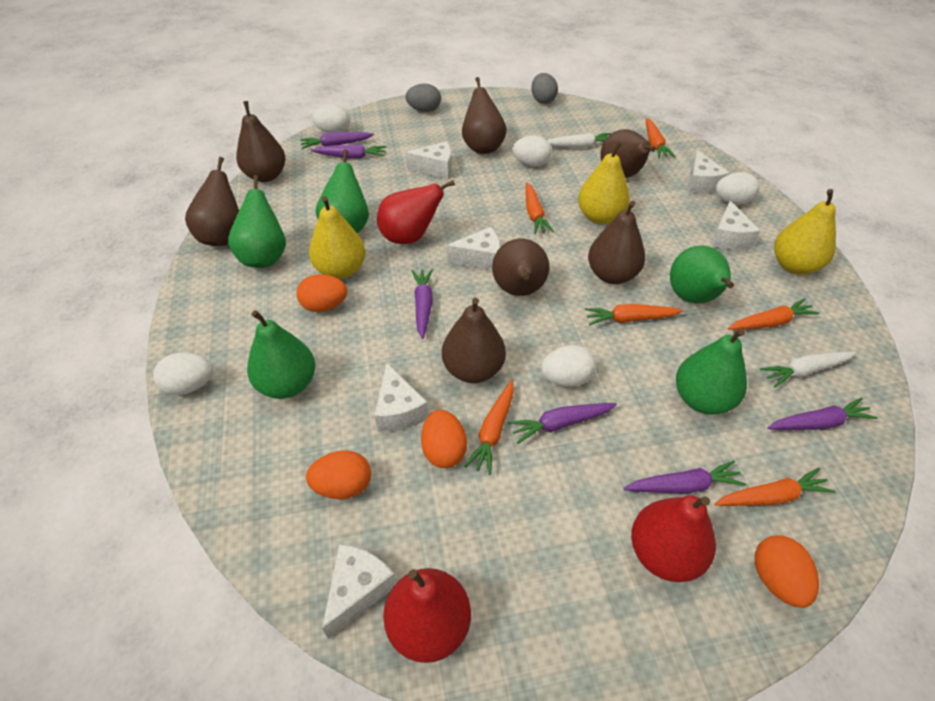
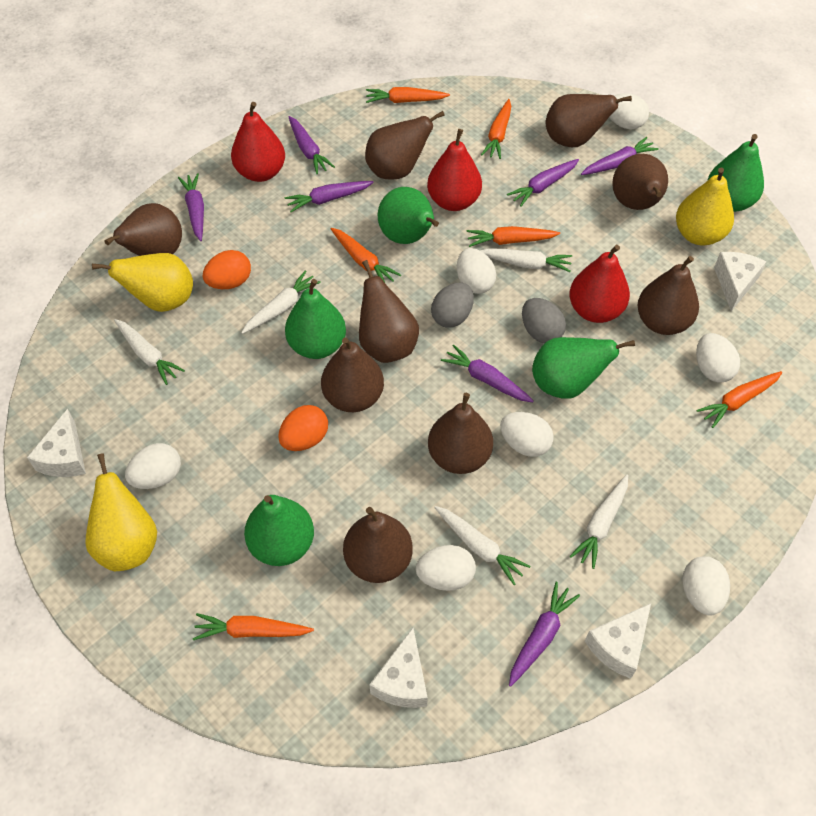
brown pear: [185,157,239,246] [236,101,286,182] [442,298,506,383] [462,77,507,154] [492,239,549,296] [588,201,645,284] [600,129,656,178] = 7 -> [104,203,182,256] [321,337,384,412] [343,507,413,583] [359,260,419,363] [365,111,445,180] [428,393,493,474] [545,94,632,147] [612,154,668,210] [638,256,699,335] = 9
orange egg: [296,274,347,312] [306,451,371,499] [421,410,467,468] [755,535,819,608] = 4 -> [203,250,251,289] [278,405,328,451] = 2
purple carrot: [300,132,374,149] [311,144,386,159] [411,269,433,339] [508,403,617,444] [624,461,746,494] [768,398,878,430] = 6 -> [178,173,204,241] [285,181,374,212] [289,116,335,174] [441,344,534,402] [507,159,579,207] [509,582,580,687] [581,137,659,175] = 7
white carrot: [547,133,611,148] [760,352,856,388] = 2 -> [114,319,185,385] [241,270,321,334] [434,506,531,585] [480,248,572,272] [570,474,628,569] = 5
white cheese: [322,544,396,639] [374,363,429,432] [405,141,451,179] [446,227,500,270] [687,150,730,194] [711,201,760,250] = 6 -> [27,409,86,477] [369,628,428,708] [585,603,651,679] [714,252,766,311] = 4
white egg: [153,352,213,395] [312,104,350,133] [512,135,552,167] [541,345,596,387] [716,172,759,205] = 5 -> [125,443,181,489] [416,545,476,591] [457,248,496,294] [500,412,553,457] [609,94,649,129] [682,556,730,616] [696,333,740,383] = 7

